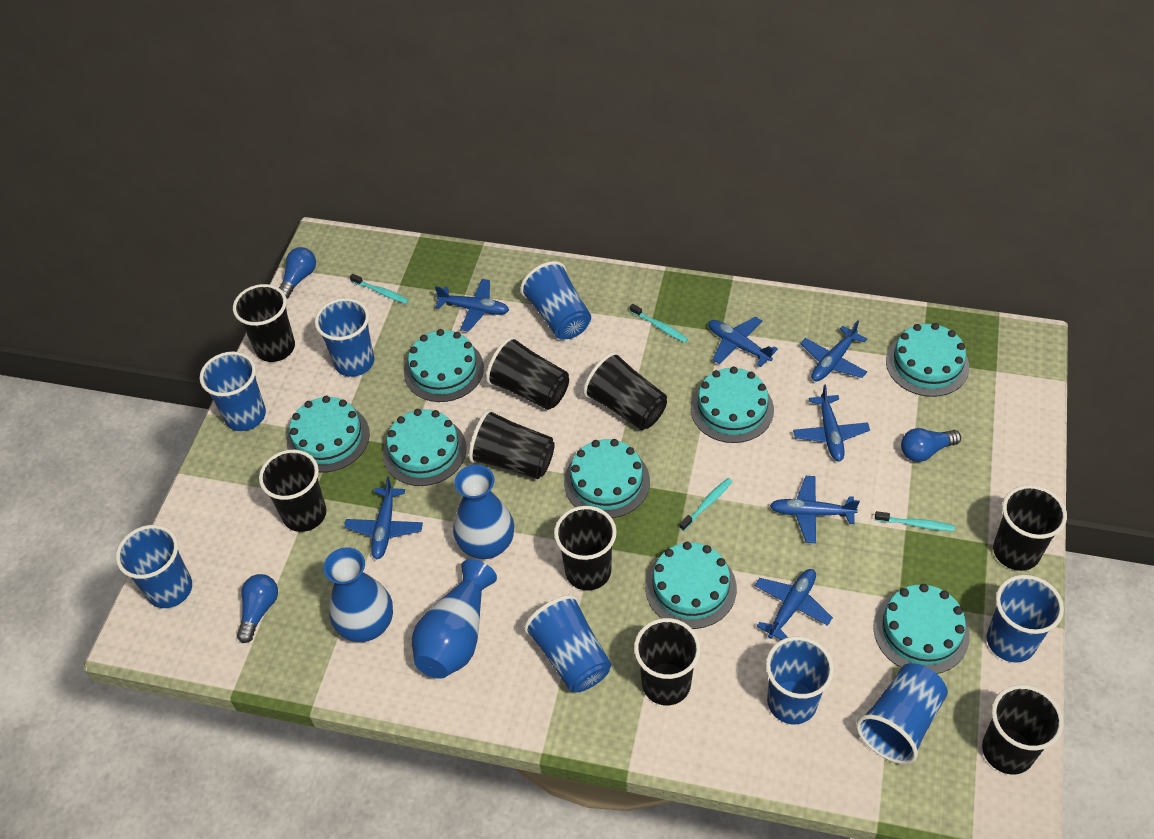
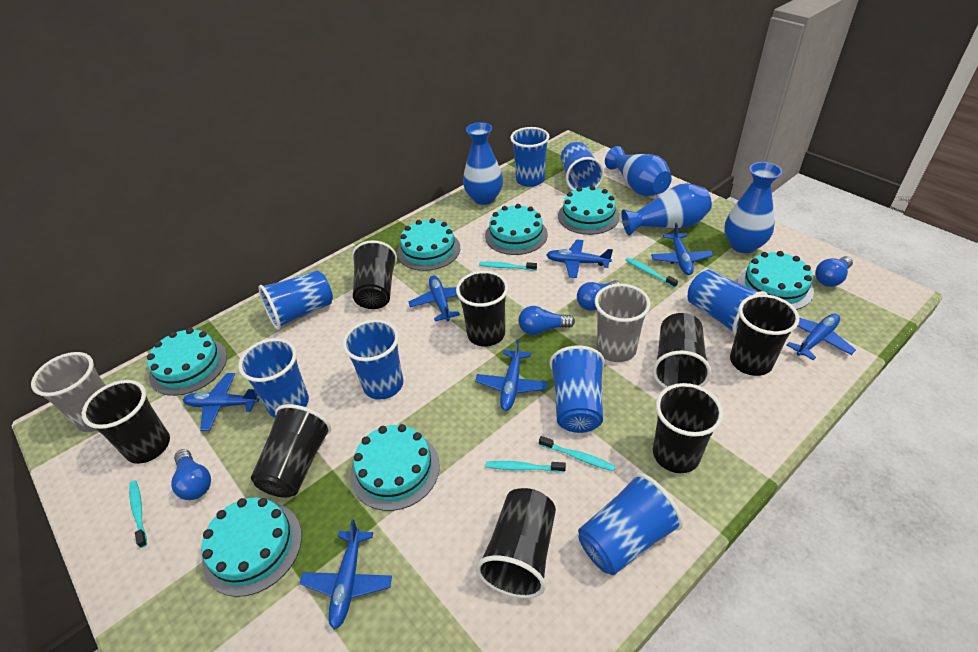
black cup: [233,284,295,362] [259,450,326,532] [469,409,555,479] [486,337,569,410] [554,506,617,590] [583,352,667,430] [634,618,701,705] [982,685,1063,774] [993,485,1067,571] = 9 -> [82,380,170,464] [251,404,331,498] [352,240,397,309] [456,271,509,347] [476,488,556,598] [652,313,711,388] [653,383,723,473] [730,294,800,376] = 8
blue light bulb: [237,574,278,643] [279,247,316,299] [901,428,961,462] = 3 -> [171,449,211,500] [518,306,575,335] [577,280,621,310] [815,256,853,287] = 4
blue vase: [323,547,393,642] [412,559,497,679] [453,465,514,559] = 3 -> [463,122,503,205] [605,146,672,196] [621,183,712,236] [724,162,782,253] = 4
grey cup: none = 0 -> [31,352,106,432] [595,284,651,362] = 2
turquoise cake: [287,396,370,472] [383,409,467,486] [404,329,484,402] [564,439,650,518] [645,542,737,629] [691,367,774,443] [873,584,970,674] [886,323,969,397] = 8 -> [147,328,227,396] [201,498,302,597] [350,424,440,511] [397,218,460,271] [485,204,548,255] [558,186,620,235] [737,251,814,310] = 7
turquoise toothbrush: [350,274,409,304] [630,304,688,343] [679,478,733,531] [875,511,955,531] = 4 -> [129,480,147,548] [479,262,537,271] [486,461,566,472] [539,436,615,472] [626,257,678,288] = 5

